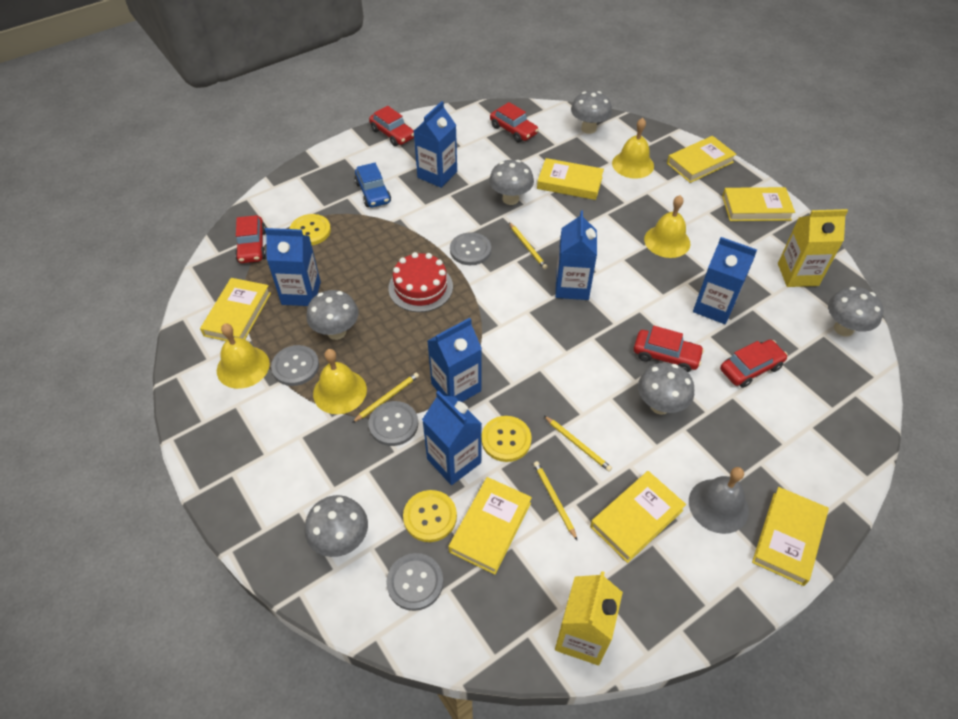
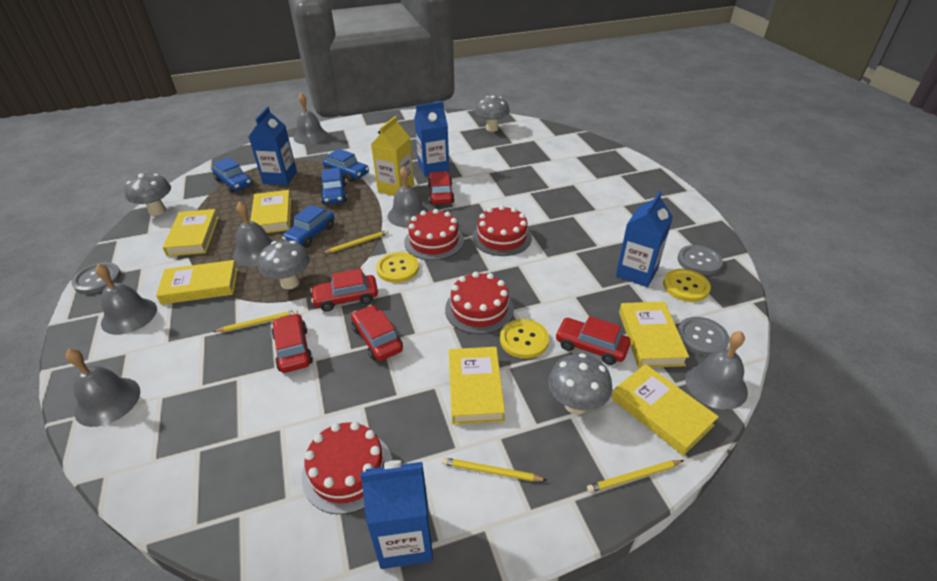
blue car: [355,163,391,208] = 1 -> [212,157,252,193] [282,205,334,248] [321,168,347,204] [323,149,369,182] = 4
blue carton: [265,228,321,306] [414,101,457,188] [422,391,482,485] [428,318,482,402] [555,211,597,300] [693,237,757,324] = 6 -> [249,107,297,185] [360,460,433,569] [414,101,449,176] [616,191,673,287] = 4
grey bell: [689,467,749,534] = 1 -> [66,349,140,427] [95,264,157,335] [233,201,274,266] [294,93,328,145] [388,166,428,227] [685,331,748,410] = 6
grey button: [271,345,319,386] [368,401,418,446] [386,553,443,611] [450,232,491,265] = 4 -> [71,262,121,294] [677,245,723,275] [677,317,729,356] = 3
grey mushroom: [304,495,368,557] [306,290,359,340] [489,160,534,205] [571,91,612,134] [638,363,694,415] [828,287,883,337] = 6 -> [124,173,171,216] [258,240,310,289] [476,95,510,132] [548,353,612,415] = 4
red cake: [388,252,453,312] = 1 -> [302,421,393,514] [404,209,464,260] [445,272,514,334] [472,205,532,256] = 4
yellow bell: [217,324,270,389] [313,349,367,414] [612,118,654,179] [644,195,690,258] = 4 -> none = 0
yellow book: [200,278,271,341] [448,477,532,575] [537,158,604,200] [590,471,686,563] [667,136,737,183] [722,187,795,221] [752,487,829,586] = 7 -> [156,260,238,305] [162,209,219,257] [250,190,291,233] [449,347,505,425] [611,364,719,456] [619,301,689,368] = 6
yellow carton: [555,571,623,665] [778,209,848,287] = 2 -> [371,116,414,196] = 1

